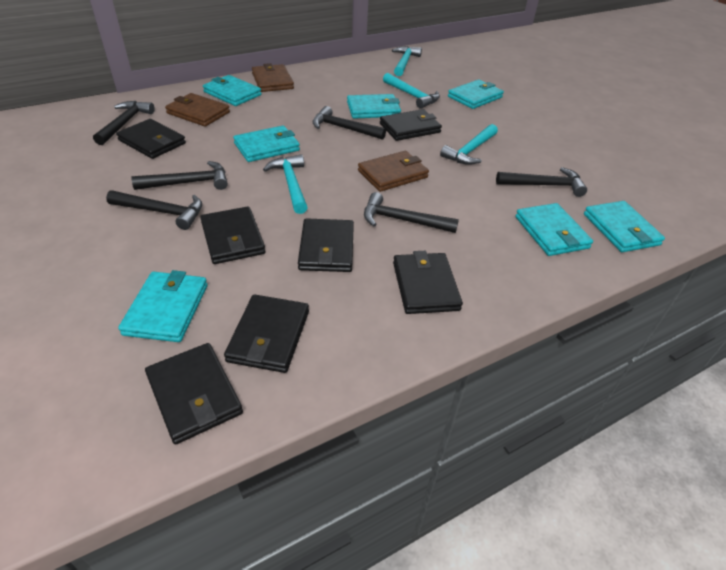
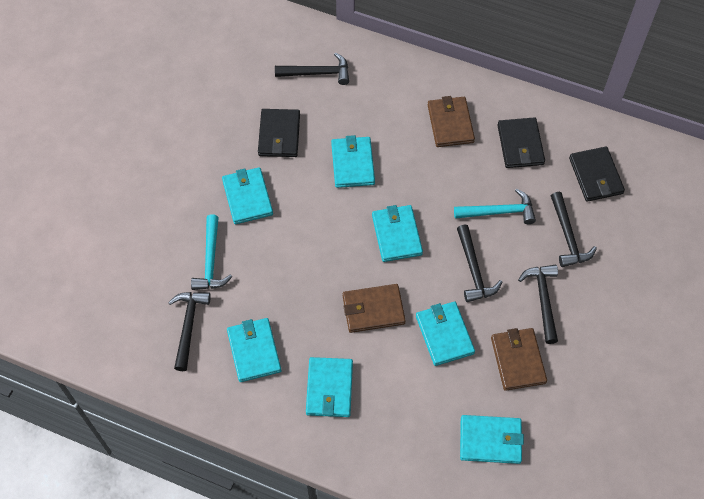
black hammer: [93,101,155,145] [106,190,202,230] [131,161,228,190] [312,106,386,140] [364,192,459,233] [496,167,587,197] = 6 -> [168,292,211,371] [275,52,349,85] [457,225,502,302] [518,265,558,344] [551,192,597,267] = 5
black wallet: [116,119,186,159] [145,343,243,444] [200,206,265,264] [224,294,309,373] [298,218,354,272] [380,109,442,141] [393,251,463,314] = 7 -> [258,109,300,157] [497,117,545,168] [569,146,625,202] = 3
turquoise hammer: [263,154,308,214] [383,73,440,109] [392,46,422,76] [440,124,498,165] = 4 -> [191,214,232,290] [454,188,536,224] = 2

